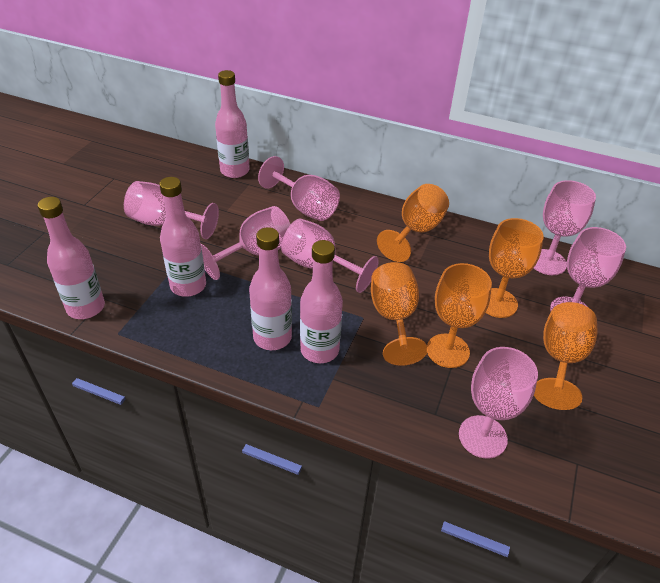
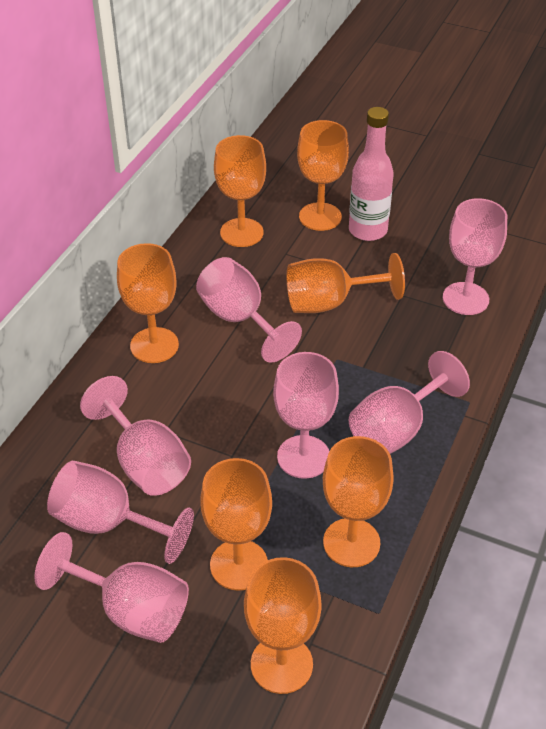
orange goblet: [371,262,428,366] [377,184,449,262] [427,263,492,368] [485,218,544,318] [534,302,597,410] = 5 -> [117,243,179,363] [200,458,272,591] [214,135,266,247] [244,557,322,694] [287,253,405,313] [297,120,349,231] [323,436,394,567] = 7
pink bottle: [38,197,105,319] [159,177,206,297] [215,70,250,178] [249,227,292,350] [300,240,343,363] = 5 -> [349,107,394,241] = 1

